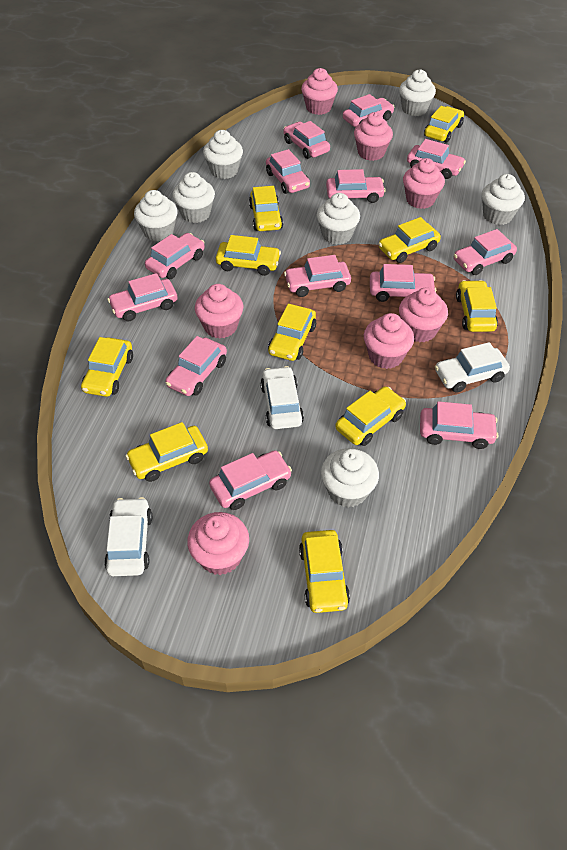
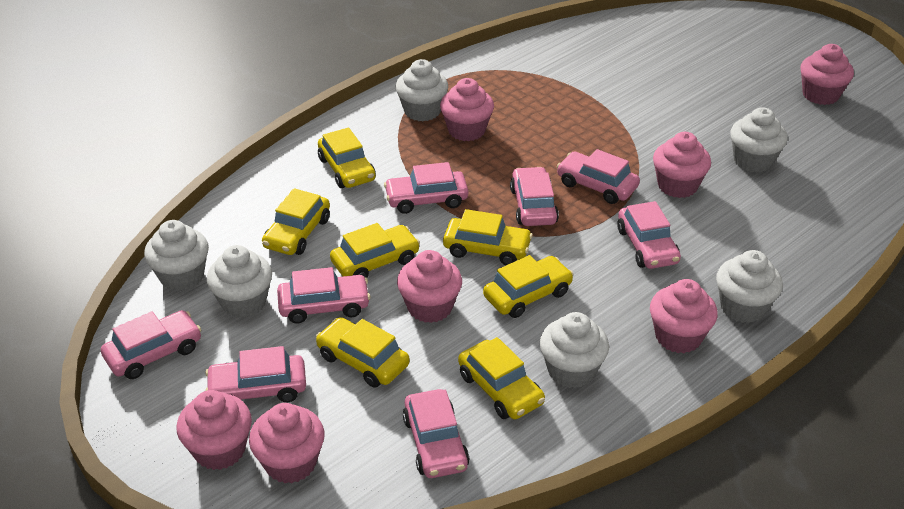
pink car: [107,273,178,322] [145,233,205,279] [165,336,227,396] [209,450,292,510] [266,149,310,194] [283,121,330,159] [284,255,351,297] [326,169,386,203] [343,94,394,127] [370,264,436,302] [407,139,466,179] [420,401,498,449] [454,229,517,275] = 13 -> [101,310,201,379] [205,346,306,402] [277,267,370,324] [384,162,468,214] [403,389,469,478] [510,167,559,226] [557,149,640,204] [617,201,681,269] = 8
white car: [104,497,152,576] [260,366,304,429] [435,342,510,393] = 3 -> none = 0
white cupcake: [134,190,178,242] [172,172,215,223] [203,130,243,179] [317,193,360,245] [321,448,379,508] [399,69,436,116] [482,174,525,225] = 7 -> [144,220,209,291] [207,245,272,318] [396,59,448,122] [540,312,609,388] [716,250,783,323] [730,107,787,172] = 6
yellow car: [81,337,133,397] [126,422,208,482] [216,235,281,276] [249,186,283,231] [268,304,316,361] [299,530,350,613] [335,386,406,446] [378,217,441,263] [424,106,464,143] [456,280,498,332] = 10 -> [262,188,330,255] [316,317,410,388] [318,128,376,188] [330,223,420,278] [443,209,533,265] [458,337,545,419] [483,255,573,318] = 7

